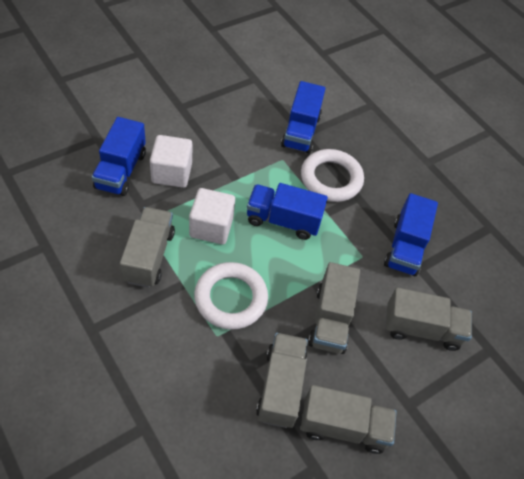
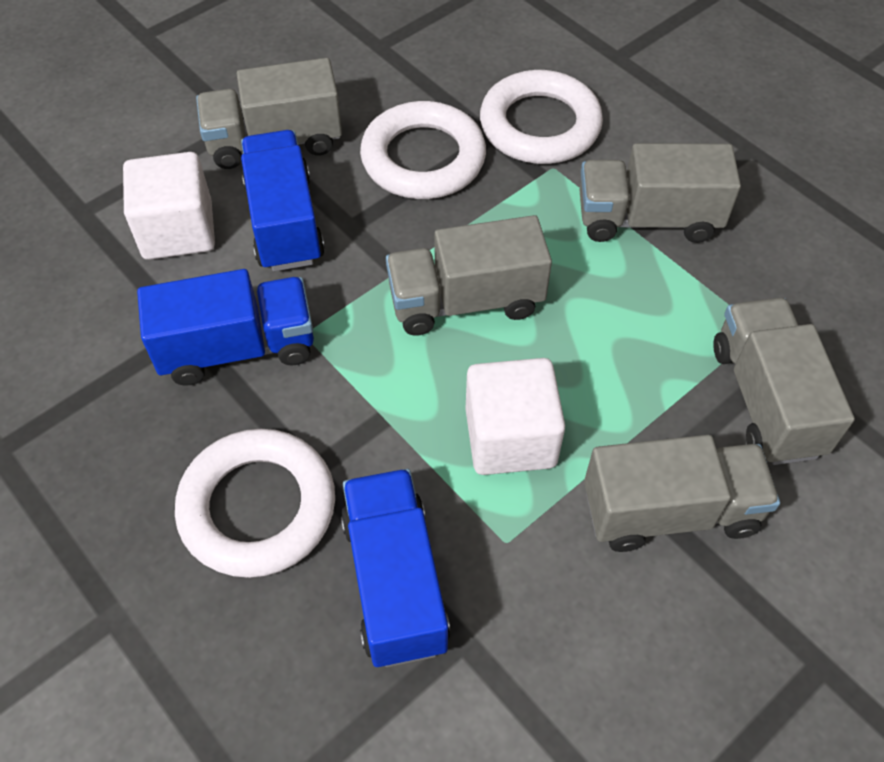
blue truck: [92,117,146,196] [247,183,328,240] [281,81,326,154] [384,193,438,276] = 4 -> [137,269,314,386] [241,130,325,271] [341,469,450,667] = 3
white ring: [194,262,268,330] [301,149,364,202] = 2 -> [175,429,335,578] [360,101,486,199] [480,70,603,164] = 3

